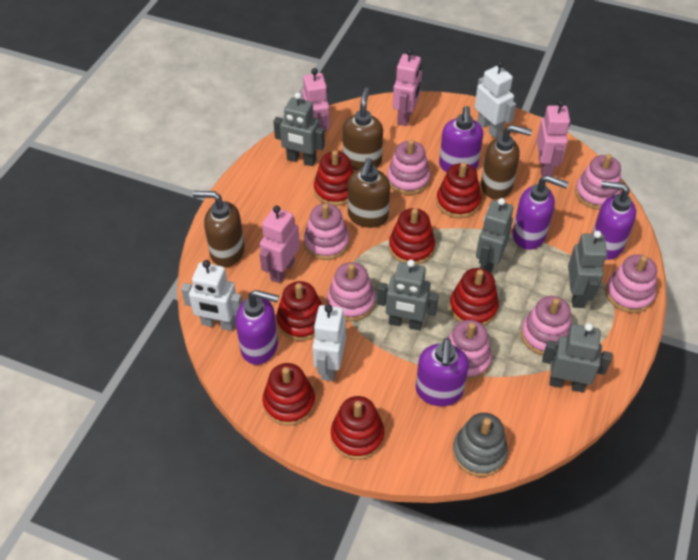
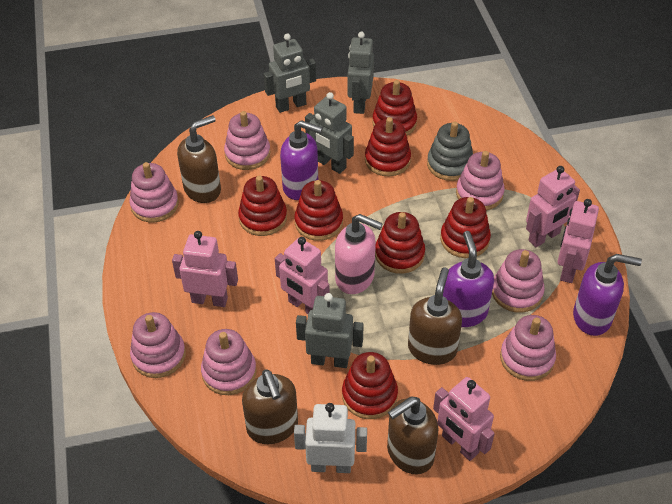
grey robot: [273,93,325,166] [377,259,439,330] [476,198,513,273] [542,323,612,392] [568,231,607,308] = 5 -> [264,33,316,113] [296,293,364,368] [305,92,354,174] [348,32,374,114] = 4
pink robot: [259,206,300,283] [302,68,330,133] [393,49,422,126] [537,100,570,177] = 4 -> [172,231,238,307] [275,237,330,314] [433,377,495,461] [526,166,580,247] [557,199,599,283] = 5
pink soap dispenser: none = 0 -> [335,214,383,294] = 1
purple soap dispenser: [236,290,279,365] [416,338,469,406] [439,106,483,172] [513,175,568,250] [592,181,636,260] = 5 -> [280,120,323,200] [443,231,494,327] [573,254,642,336] = 3
white robot: [181,260,242,331] [312,305,346,381] [474,61,516,138] = 3 -> [294,403,367,473] = 1

